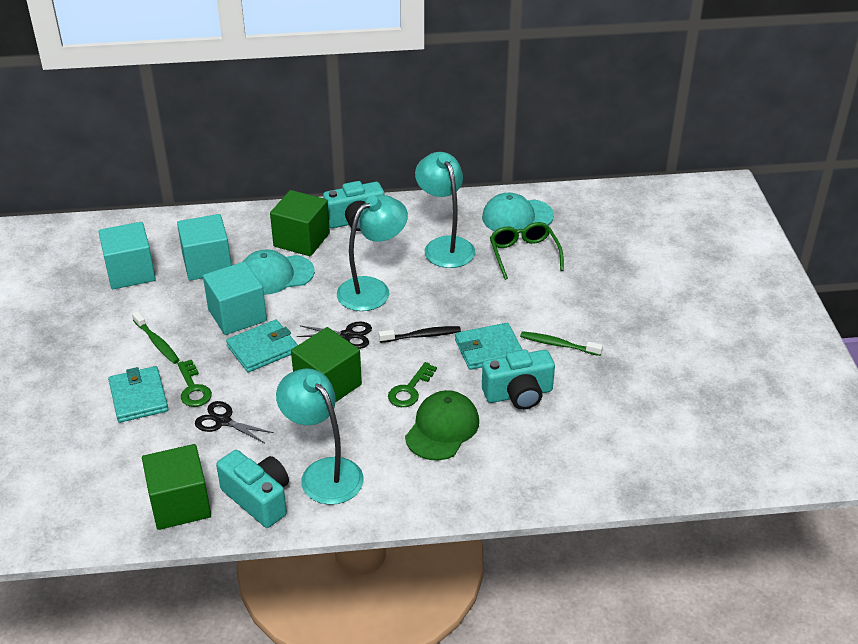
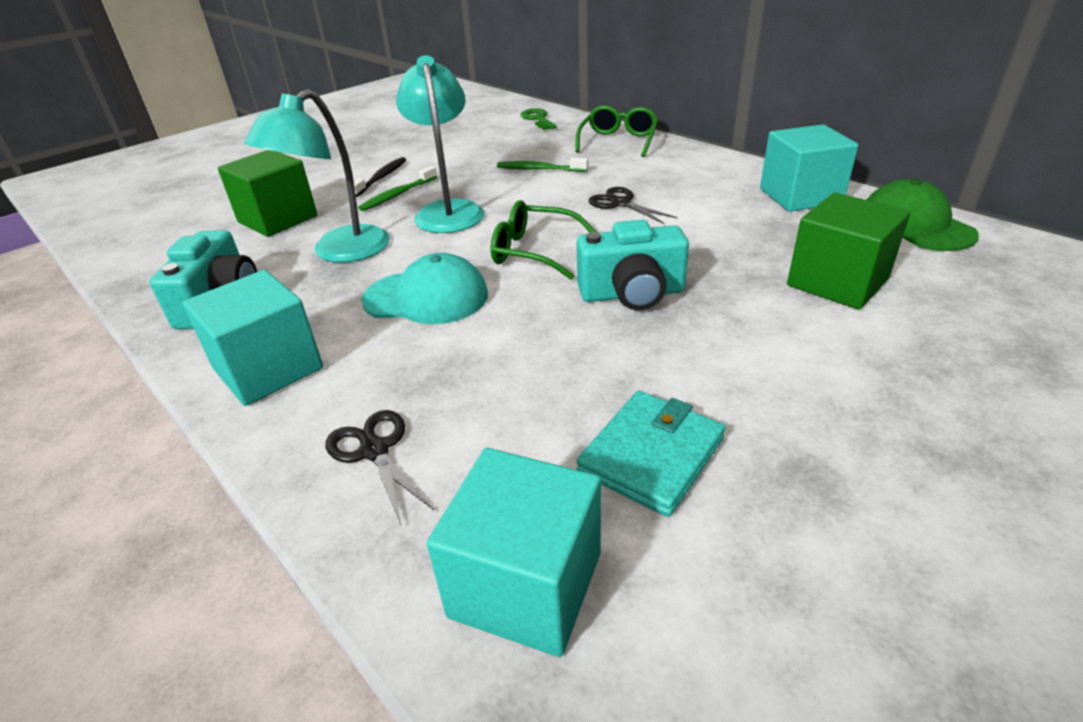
green cube: [142,444,211,530] [270,190,330,256] [291,327,362,402] = 3 -> [218,150,317,237] [787,193,910,310] = 2
green glasses: [490,222,564,280] = 1 -> [491,200,596,280] [575,105,658,157] = 2
green key: [177,360,212,407] [388,362,437,407] = 2 -> [521,108,557,130] = 1
turquoise camera: [216,450,289,528] [323,181,385,231] [482,350,555,410] = 3 -> [149,230,257,330] [577,220,689,310] = 2
turquoise cap: [243,249,315,295] [482,193,554,233] = 2 -> [362,253,488,324] = 1
turquoise lamp: [276,368,364,505] [337,195,408,311] [415,152,475,268] = 3 -> [244,89,390,263] [396,55,484,233] = 2
turquoise wallet: [108,366,168,423] [226,319,298,372] [455,323,523,370] = 3 -> [577,391,725,517] = 1

